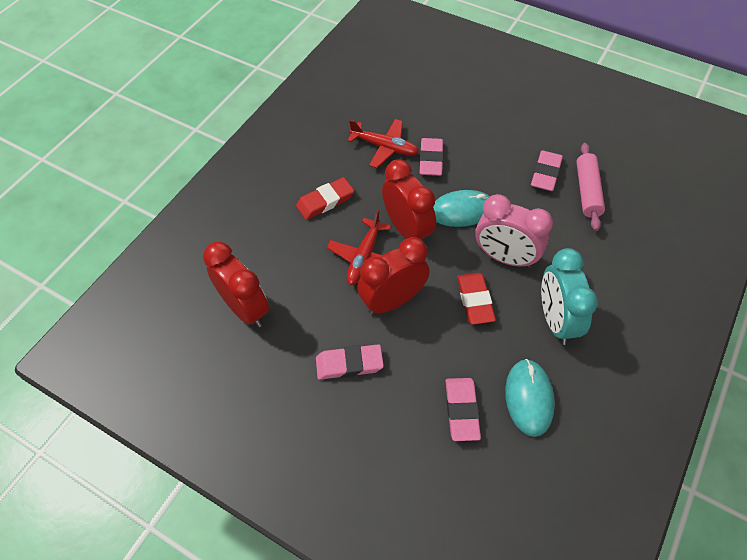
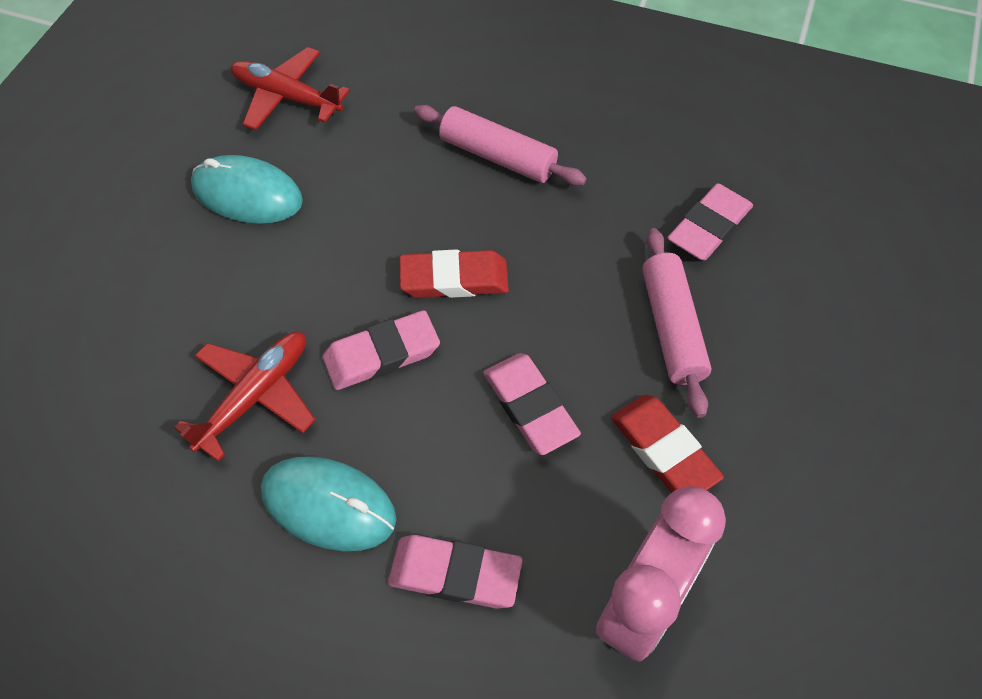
pink rolling pin: [576,143,605,231] = 1 -> [414,105,587,186] [642,228,712,418] = 2
red clock: [203,242,269,327] [357,237,430,315] [382,159,436,240] = 3 -> none = 0
turquoise clock: [541,248,598,345] = 1 -> none = 0

